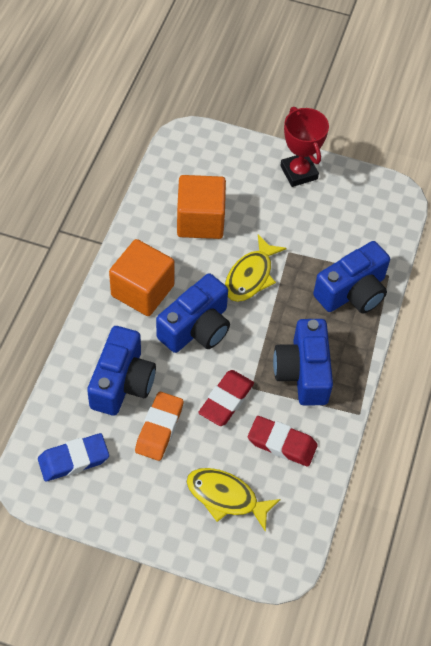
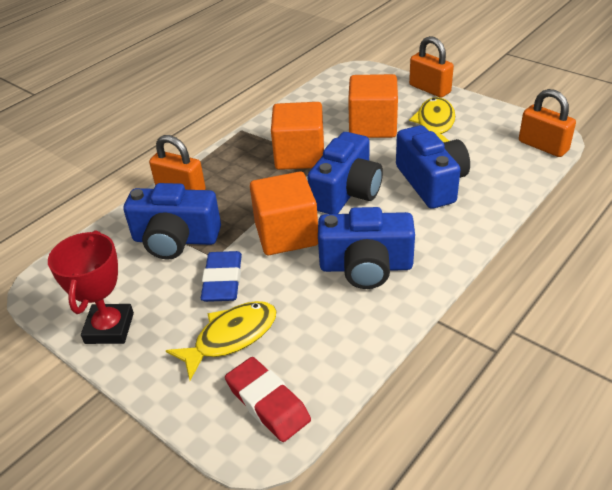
orange cube: [109,239,175,316] [177,175,226,239] = 2 -> [250,171,318,255] [271,102,324,170] [348,74,398,138] = 3
orange eraser: [135,392,183,461] = 1 -> none = 0
orange padlock: none = 0 -> [149,135,206,190] [409,36,454,98] [519,89,576,157] = 3
red eraser: [198,370,254,426] [248,416,318,467] = 2 -> [225,357,311,442] = 1

